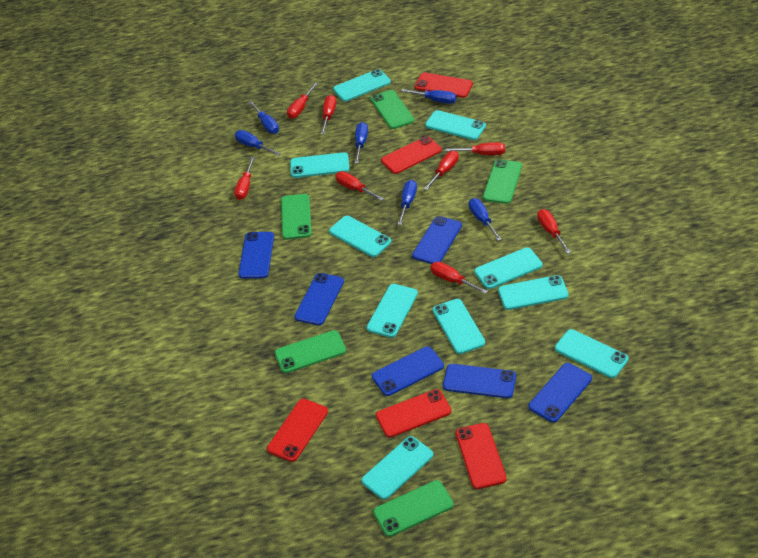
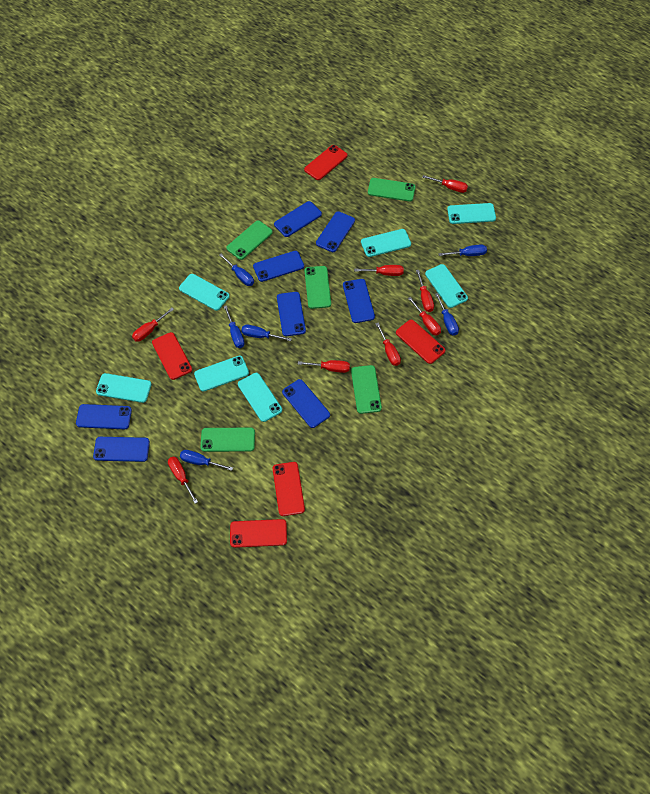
blue phone: [238,232,274,279] [294,273,344,325] [372,346,444,396] [412,216,462,264] [443,364,516,398] [528,363,592,423] = 6 -> [76,404,132,429] [93,437,150,462] [253,251,304,282] [274,201,322,237] [277,292,306,336] [282,379,330,428] [316,211,355,252] [343,279,375,323] = 8
turquoise phone: [290,152,349,178] [329,216,391,257] [333,69,391,102] [361,436,433,500] [367,284,418,338] [425,110,486,140] [432,299,485,354] [474,247,542,289] [498,275,568,310] [555,329,629,378] = 10 -> [96,373,152,403] [179,274,230,311] [194,355,249,392] [238,373,282,422] [361,229,411,257] [425,264,468,308] [447,203,496,224] = 7

